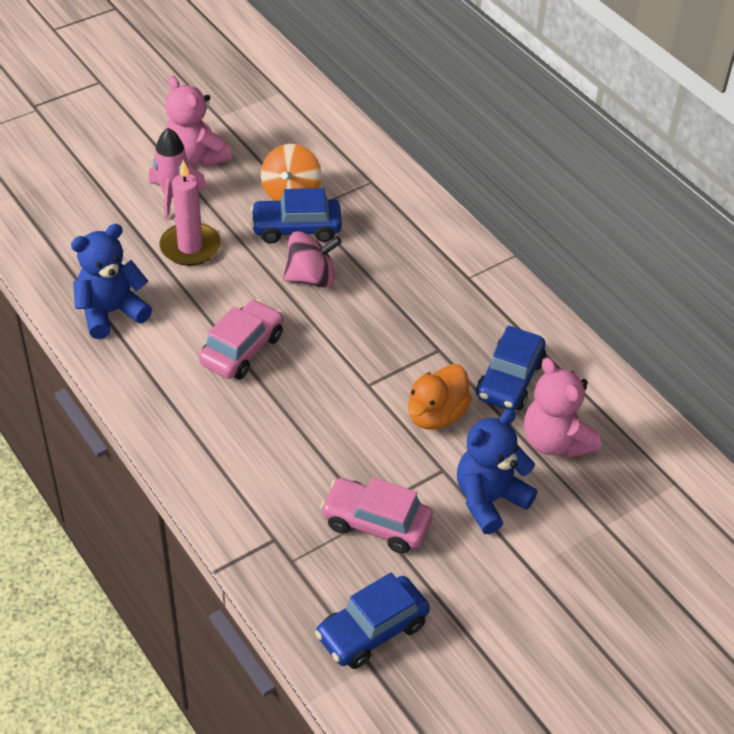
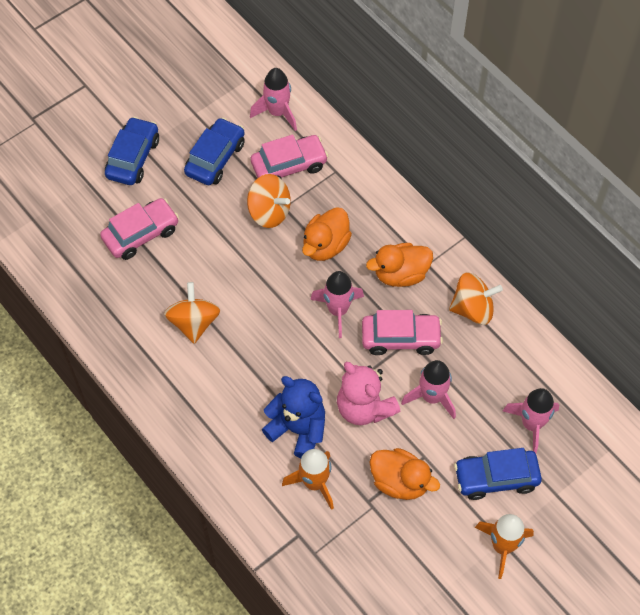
blue teddy bear: [71,224,152,339] [457,409,537,534] = 2 -> [262,376,325,458] = 1
orange duck: [408,364,472,430] = 1 -> [302,207,352,261] [366,243,433,287] [370,448,440,500] = 3
orange rocket: none = 0 -> [282,449,334,510] [475,514,534,579] = 2
orange spinning top: [261,144,322,201] = 1 -> [164,282,220,344] [247,174,291,228] [449,273,503,325] = 3
pink candle: [160,160,221,266] = 1 -> none = 0
pink car: [199,299,283,380] [320,477,433,554] = 2 -> [100,198,179,260] [251,135,328,179] [362,310,443,355] = 3
pink rocket: [149,128,208,220] = 1 -> [250,68,297,131] [310,271,364,338] [401,360,456,419] [503,388,559,453] = 4
pink spinning top: [283,231,342,288] = 1 -> none = 0
pink teddy bear: [165,76,232,167] [524,357,601,458] = 2 -> [337,362,401,425] = 1

